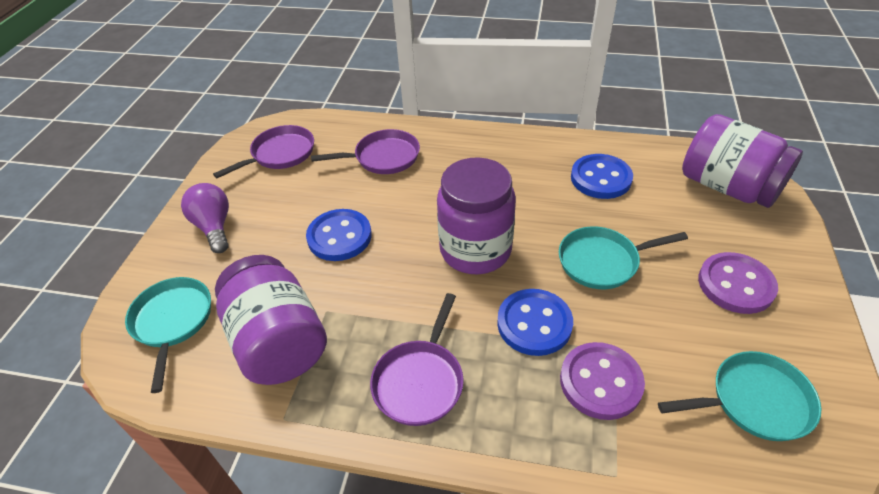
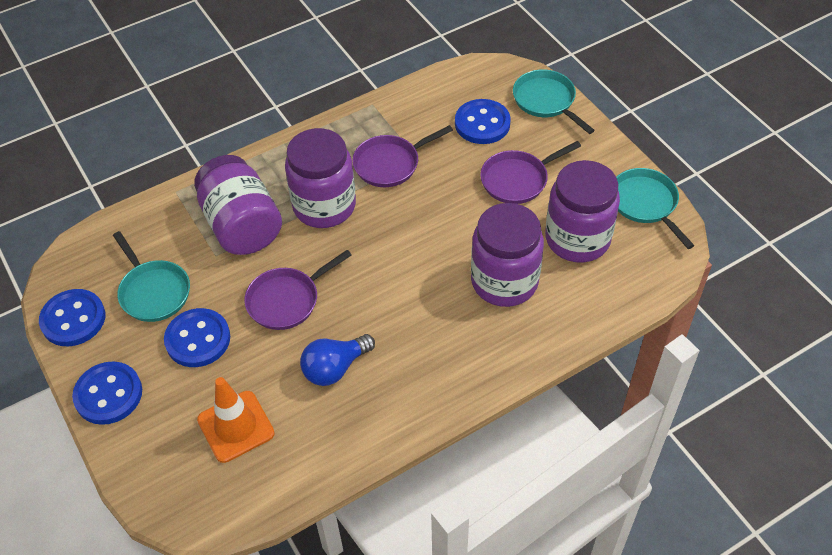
blue button: [306,209,372,261] [497,289,573,356] [571,154,633,199] = 3 -> [39,289,105,346] [72,361,142,425] [164,308,230,367] [455,99,511,144] = 4
blue light bulb: none = 0 -> [300,334,375,386] = 1
orange traffic cone: none = 0 -> [197,377,275,463] = 1
purple button: [560,342,645,420] [698,252,778,314] = 2 -> none = 0
purple jar: [215,255,327,385] [437,157,516,274] [682,114,803,208] = 3 -> [194,155,282,255] [285,128,356,228] [471,203,544,307] [545,160,620,263] = 4
purple light bulb: [181,183,229,253] = 1 -> none = 0

